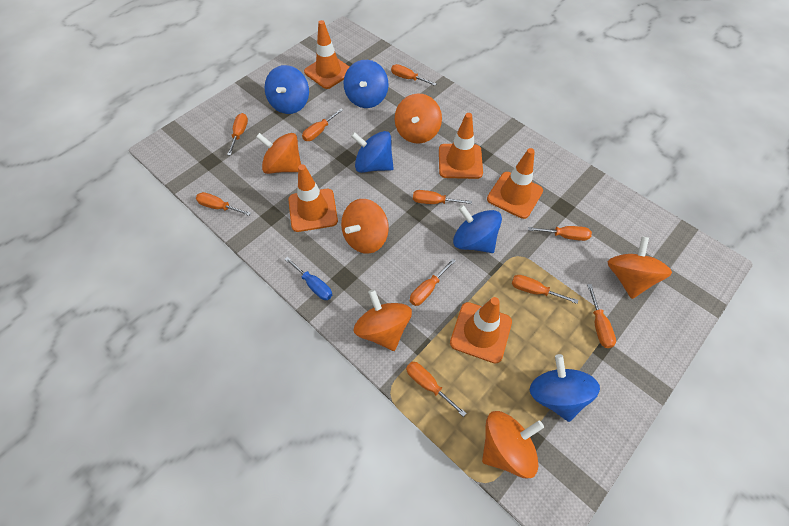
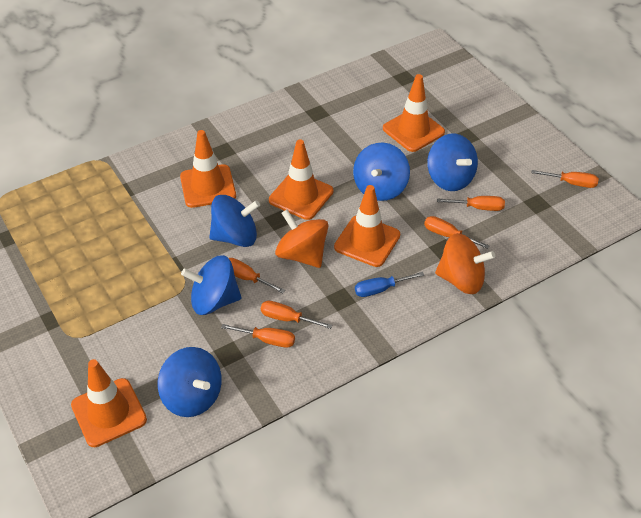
orange screwdriver: [196,192,251,216] [227,113,248,155] [302,108,343,141] [391,64,437,86] [406,362,467,417] [410,258,456,306] [413,190,472,204] [512,275,578,304] [528,226,592,241] [587,284,616,348] = 10 -> [221,324,295,348] [229,258,285,293] [261,301,332,329] [424,216,489,249] [437,196,505,211] [532,170,599,188] = 6
orange spinning top: [256,133,301,174] [341,199,389,254] [354,289,412,351] [395,94,442,144] [482,411,544,478] [608,237,672,299] = 6 -> [275,209,328,268] [435,233,495,294] = 2

